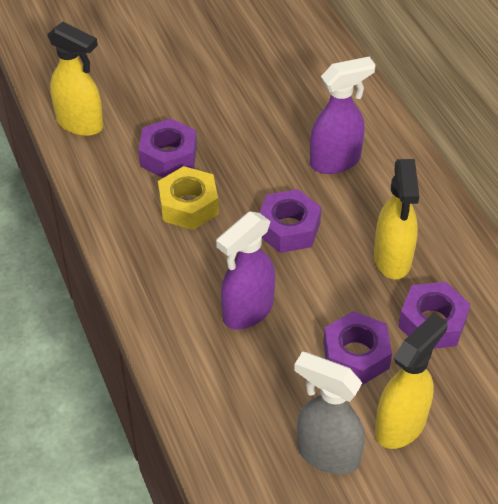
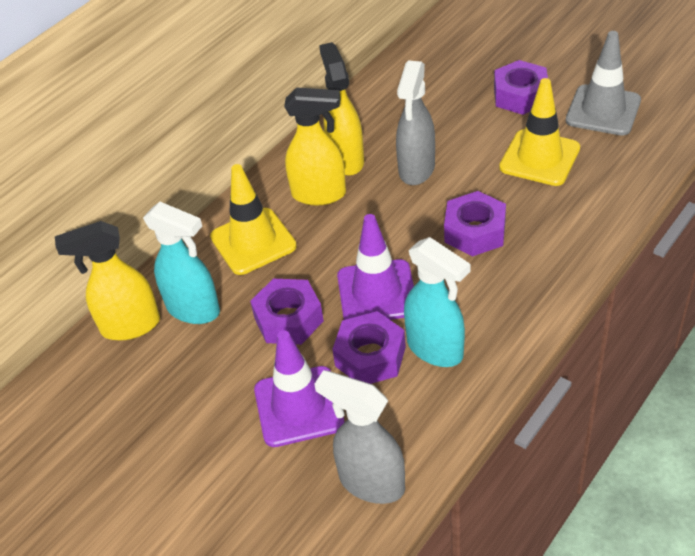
grey spray bottle: [294,352,365,475] = 1 -> [314,370,405,504] [396,60,435,185] = 2
grey traffic cone: none = 0 -> [566,31,641,135] = 1
purple spray bottle: [216,211,275,329] [310,57,376,174] = 2 -> none = 0
purple traffic cone: none = 0 -> [254,330,344,447] [337,214,414,320] = 2
turquoise spray bottle: none = 0 -> [143,202,220,324] [404,237,470,367] = 2
yellow nut: [158,166,219,230] = 1 -> none = 0
yellow traffic cone: none = 0 -> [210,164,297,275] [499,78,580,186] = 2

